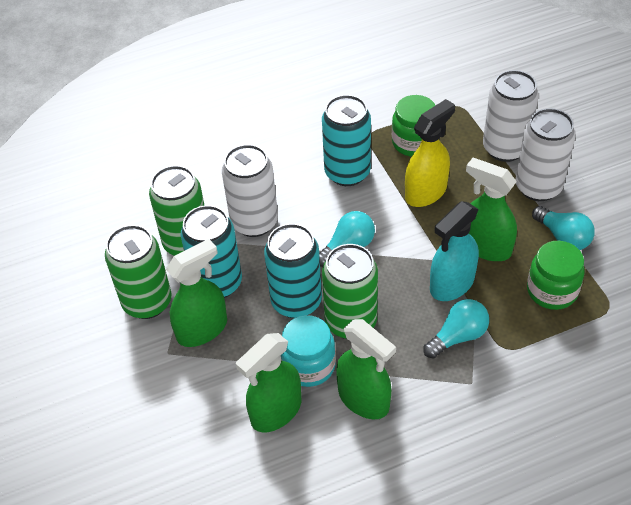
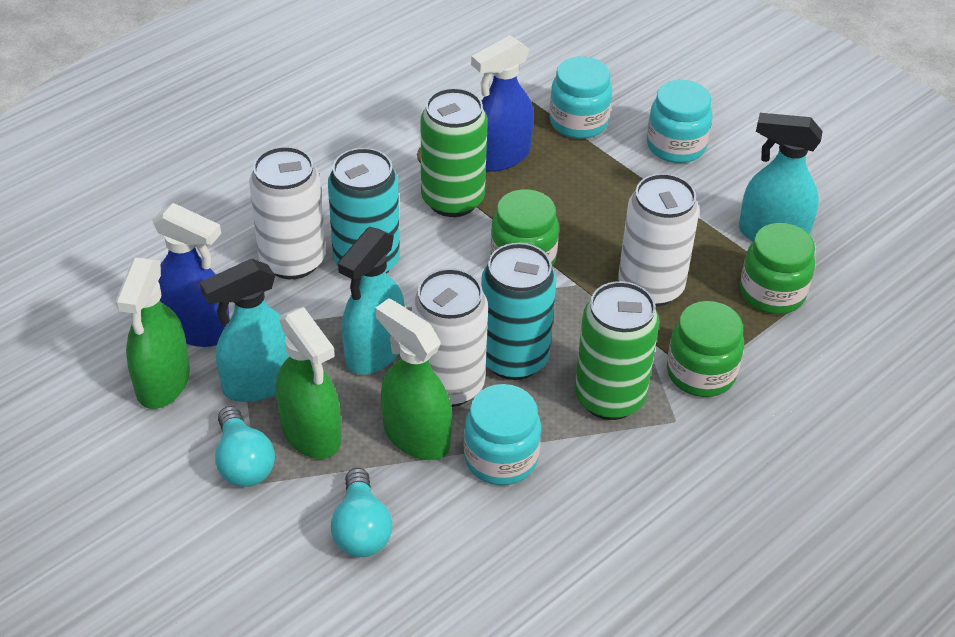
blue spray bottle: none = 0 -> [152,203,230,347] [471,35,534,172] = 2
green can: [105,225,172,319] [149,165,204,256] [322,244,378,339] = 3 -> [421,88,488,217] [575,281,659,420] = 2
green jar: [392,95,435,157] [527,241,585,310] = 2 -> [490,189,559,266] [667,301,744,397] [740,223,815,314] = 3
green spray bottle: [166,239,227,347] [236,333,301,432] [336,319,396,419] [466,158,517,261] = 4 -> [116,258,190,409] [276,307,341,459] [375,298,452,460] = 3
turquoise can: [181,205,242,298] [264,223,322,318] [322,95,371,186] = 3 -> [328,148,400,274] [481,243,557,380] = 2
turquoise jar: [281,315,336,387] = 1 -> [464,384,541,485] [549,56,612,139] [647,80,713,163] = 3
turquoise light bulb: [319,211,375,267] [423,299,489,359] [532,206,595,250] = 3 -> [215,406,275,487] [331,468,392,557] = 2
turquoise spray bottle: [430,201,479,301] = 1 -> [200,258,289,402] [338,227,405,374] [739,113,823,242] = 3
yellow spray bottle: [405,99,455,207] = 1 -> none = 0

